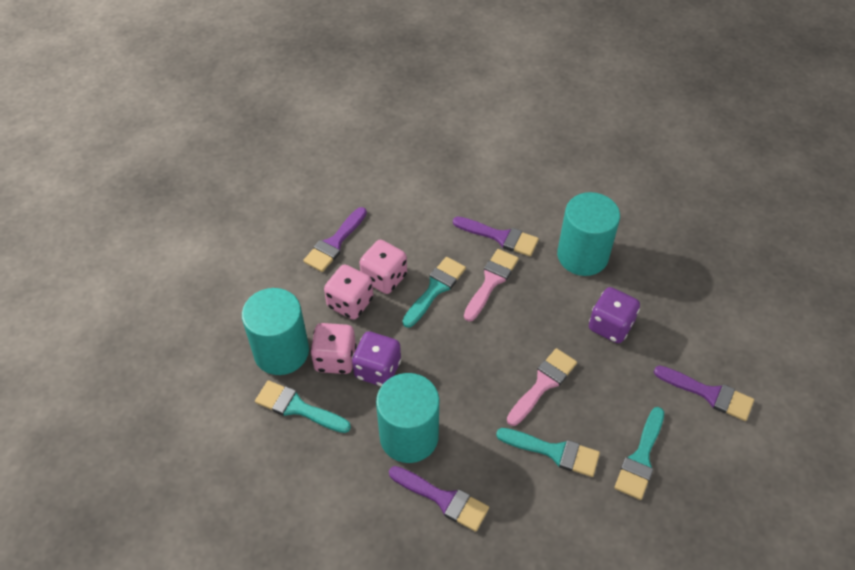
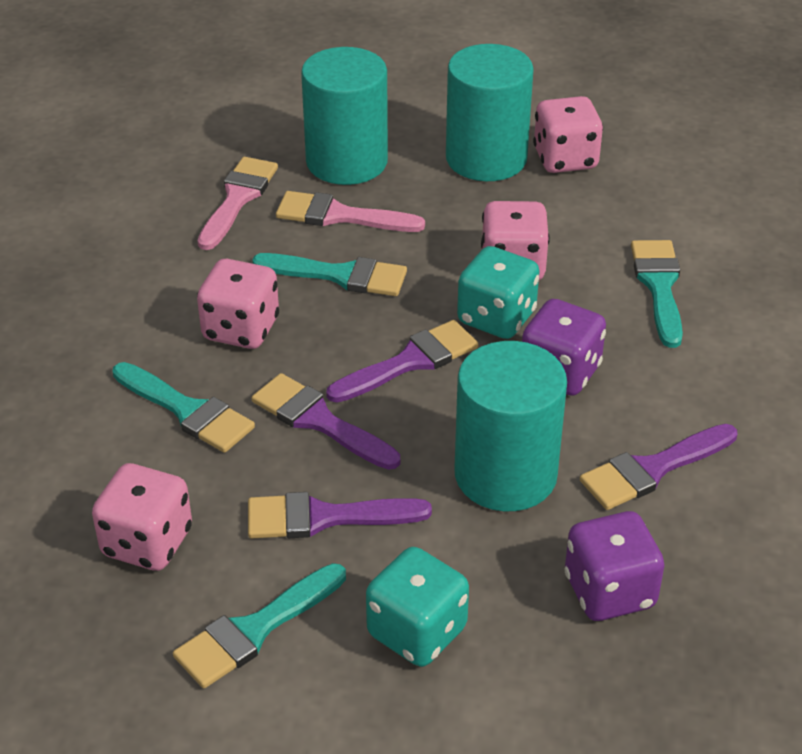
pink dice: [310,323,357,374] [324,265,373,320] [359,240,407,294] = 3 -> [92,463,192,571] [197,259,279,349] [481,201,550,280] [533,96,603,173] = 4
turquoise dice: none = 0 -> [366,547,469,667] [457,246,539,339] = 2

